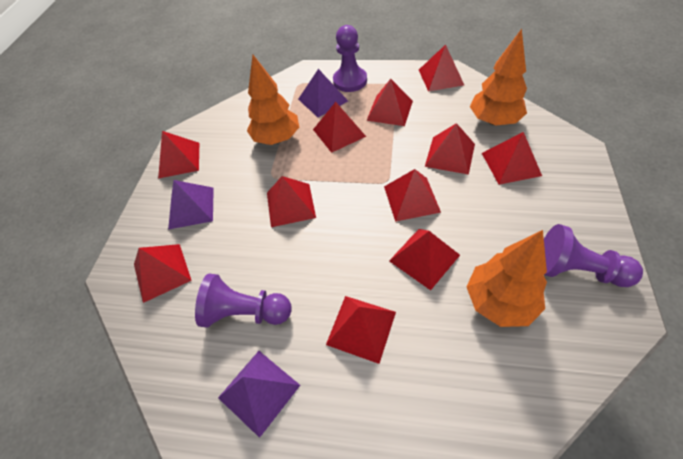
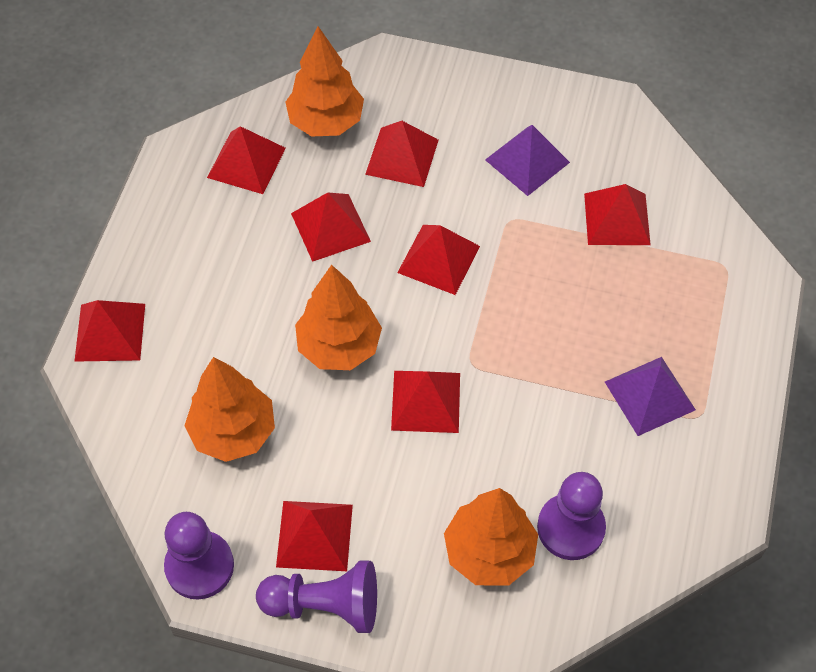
orange tree: [247,55,299,145] [467,230,547,327] [470,29,527,125] = 3 -> [184,357,275,462] [285,26,364,137] [295,265,382,370] [444,488,538,586] = 4
purple pyramid: [168,180,214,230] [218,351,300,438] [298,69,348,117] = 3 -> [485,125,570,196] [605,357,696,436] = 2
red pyramid: [134,244,192,303] [158,131,199,179] [267,176,316,227] [313,102,366,153] [326,296,396,364] [366,79,413,126] [384,169,441,222] [389,229,460,290] [419,44,464,92] [425,123,475,175] [482,132,542,185] = 11 -> [74,300,145,362] [207,126,286,194] [276,501,353,571] [291,193,371,262] [365,121,438,187] [391,371,460,433] [397,225,480,295] [584,184,651,245] = 8

